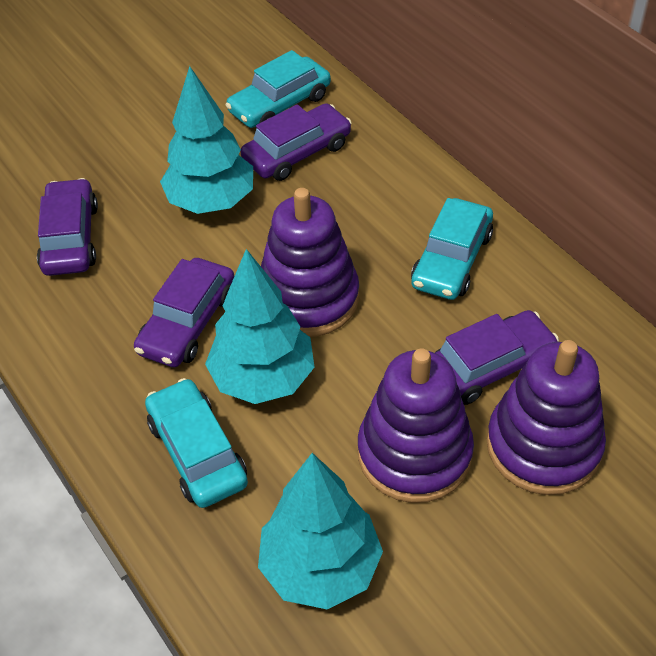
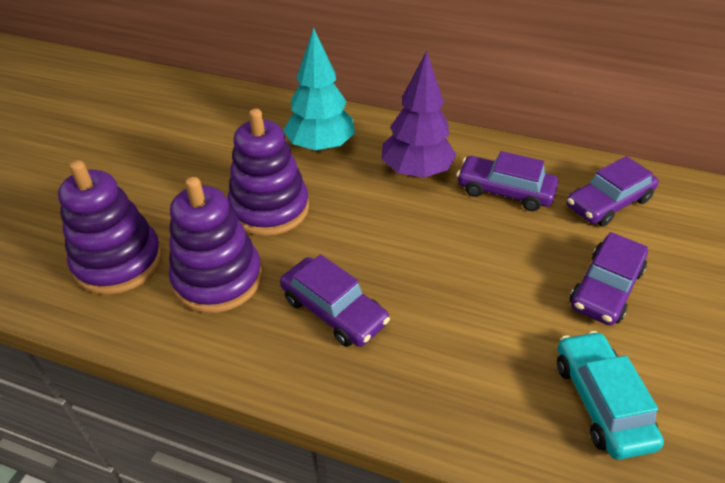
purple tree: none = 0 -> [381,51,456,178] = 1
turquoise car: [145,378,248,508] [225,50,331,128] [411,198,493,300] = 3 -> [557,331,664,460] = 1
turquoise tree: [160,66,253,214] [205,249,314,404] [258,453,383,609] = 3 -> [283,28,355,152] = 1

